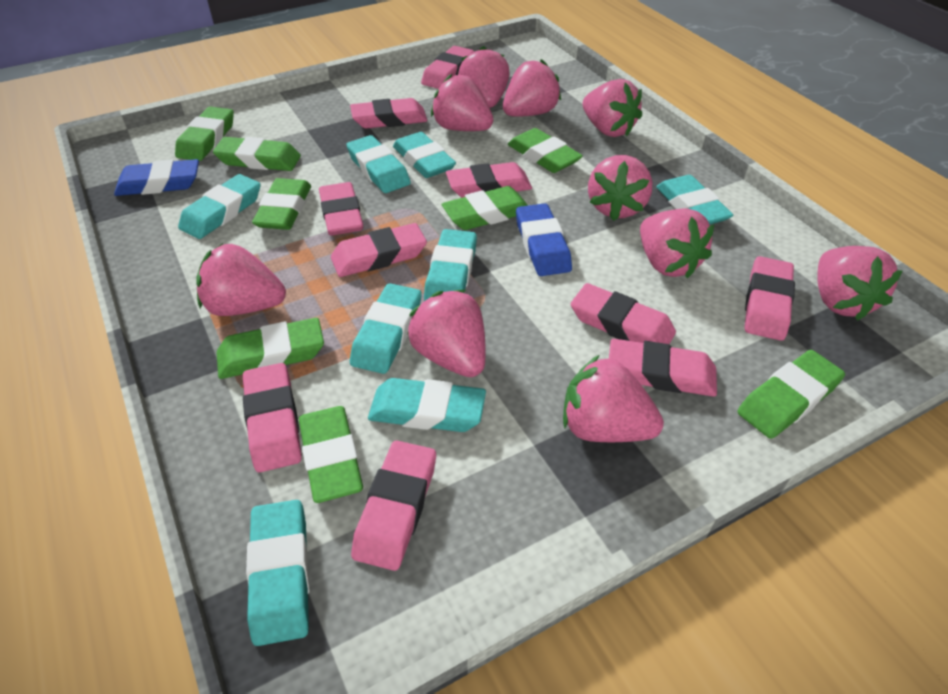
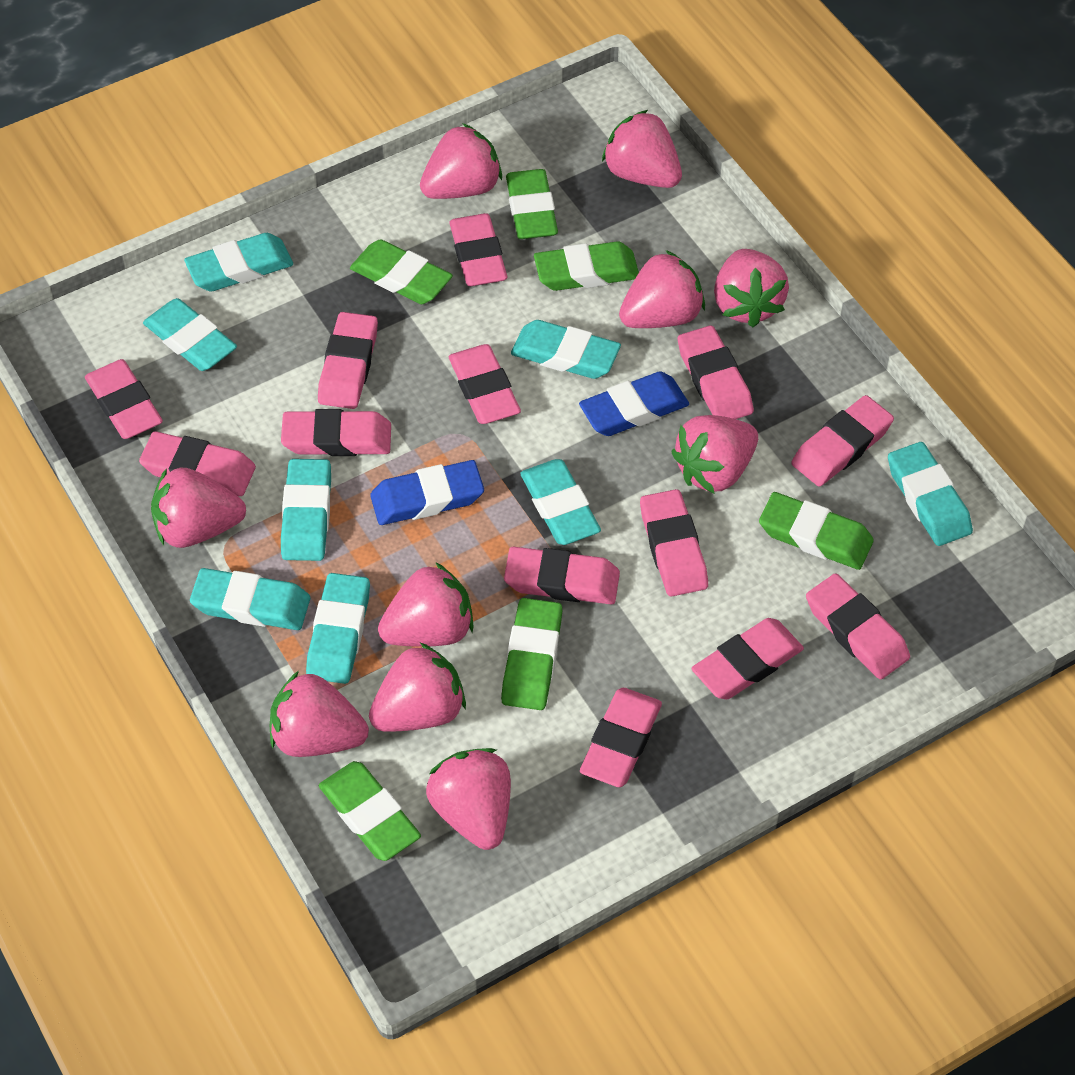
green eraser: [175,107,234,161] [213,137,301,171] [217,318,324,379] [252,178,311,230] [299,406,363,503] [442,186,528,230] [508,128,583,173] [737,350,845,439] = 8 -> [319,761,421,861] [350,239,453,304] [501,598,563,710] [506,169,558,239] [534,241,639,291] [759,492,874,570] = 6
pink eraser: [243,363,302,472] [319,182,363,236] [331,223,427,277] [350,98,427,129] [351,441,436,571] [421,46,474,89] [446,162,532,198] [571,283,676,344] [609,339,717,397] [745,256,795,341] = 10 -> [85,359,163,439] [139,431,256,496] [281,409,391,456] [318,312,378,409] [449,213,508,286] [449,344,521,424] [504,547,620,604] [580,688,662,787] [640,489,708,597] [678,325,754,419] [692,618,804,699] [791,395,894,486] [806,573,910,680] = 13

